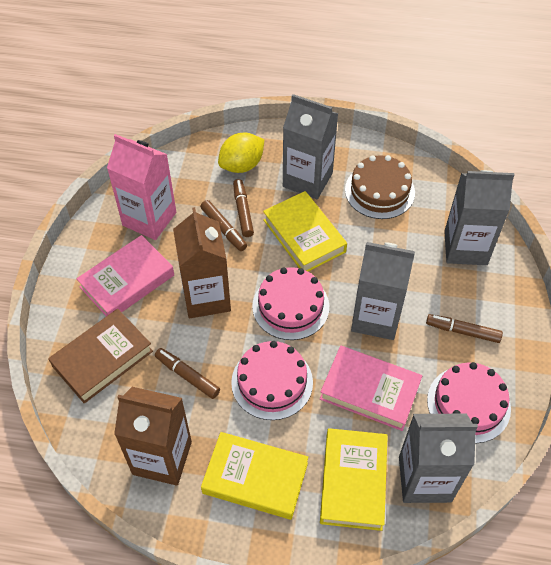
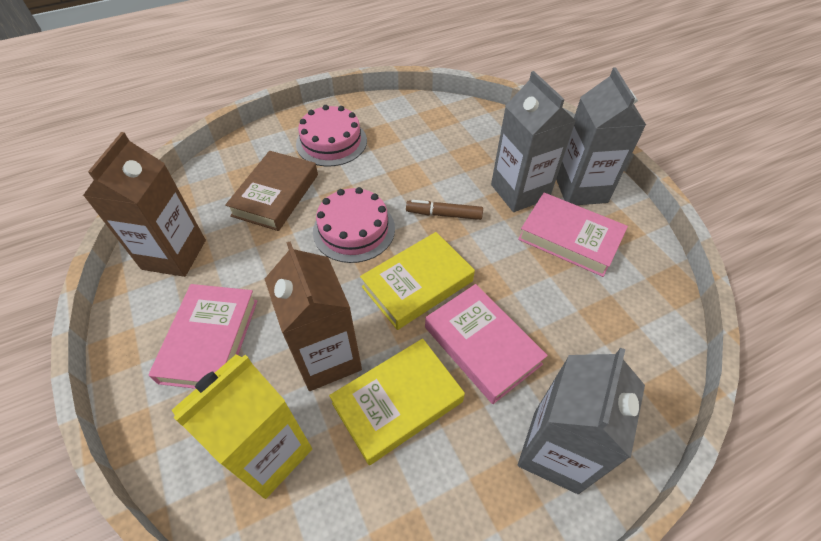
brown cake: [345,155,415,219] = 1 -> none = 0
brown marker: [155,348,220,399] [200,200,247,251] [233,179,254,237] [426,314,503,343] = 4 -> [406,200,483,220] = 1
grey carton: [283,94,338,199] [351,242,415,340] [399,414,478,503] [444,170,514,265] = 4 -> [491,71,576,212] [518,348,645,494] [556,67,646,205] = 3
pink book: [76,235,174,316] [320,346,422,431] = 2 -> [148,284,258,389] [425,284,548,404] [518,193,628,277] = 3
pink cake: [231,341,313,420] [252,267,329,340] [427,362,511,443] = 3 -> [296,105,367,166] [313,187,395,263] = 2
pink carton: [107,134,176,240] = 1 -> none = 0
yellow book: [201,432,308,520] [263,191,347,272] [320,428,388,531] = 3 -> [329,338,465,465] [360,232,475,330] = 2
yellow carton: none = 0 -> [172,355,312,499] = 1
yellow lemon: [218,133,264,173] = 1 -> none = 0

